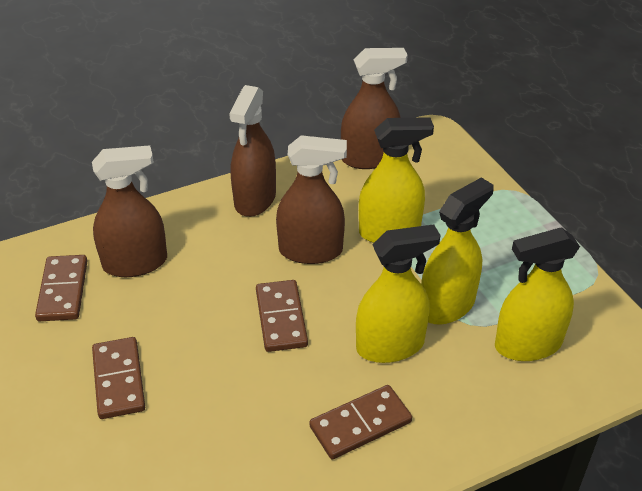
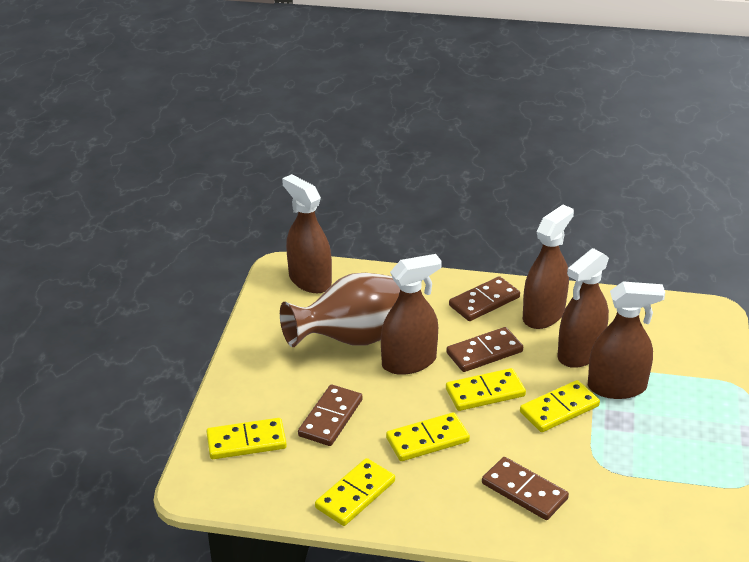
brown spray bottle: [92,145,167,277] [229,85,276,217] [276,135,347,264] [341,48,408,169] = 4 -> [282,174,332,293] [381,254,442,375] [523,205,574,329] [557,248,609,368] [588,281,665,399] = 5
brown vase: none = 0 -> [280,273,400,347] = 1
yellow domino: none = 0 -> [206,418,287,459] [315,458,395,526] [386,412,470,461] [446,368,526,411] [520,380,600,432] = 5
yellow spray bottle: [356,224,440,363] [359,118,434,243] [421,177,494,325] [495,227,580,361] = 4 -> none = 0

